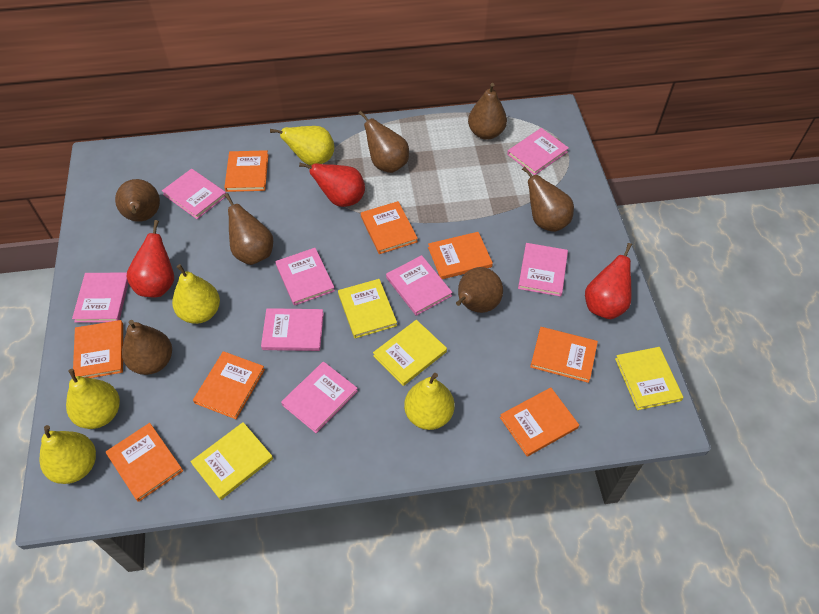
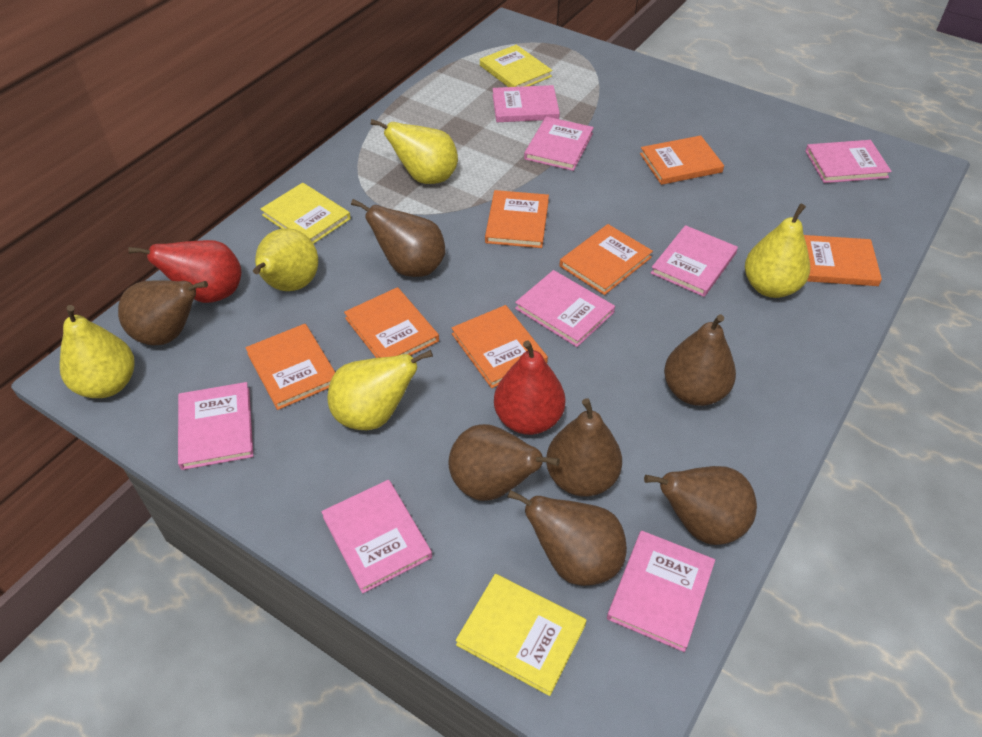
orange book: [73,320,123,378] [106,423,183,502] [193,351,265,419] [224,150,268,192] [361,201,418,254] [428,232,493,279] [500,387,579,457] [530,327,598,383] = 8 -> [245,324,335,410] [344,287,439,358] [452,305,548,388] [485,190,549,248] [560,224,653,295] [640,135,724,185] [804,235,882,286] = 7
red pear: [126,220,174,297] [299,163,365,207] [585,243,632,319] = 3 -> [128,240,242,303] [494,341,566,435] = 2
yellow book: [191,422,273,500] [338,279,397,338] [373,320,447,386] [615,347,684,410] = 4 -> [261,183,351,244] [456,574,587,696] [480,45,552,87] = 3

